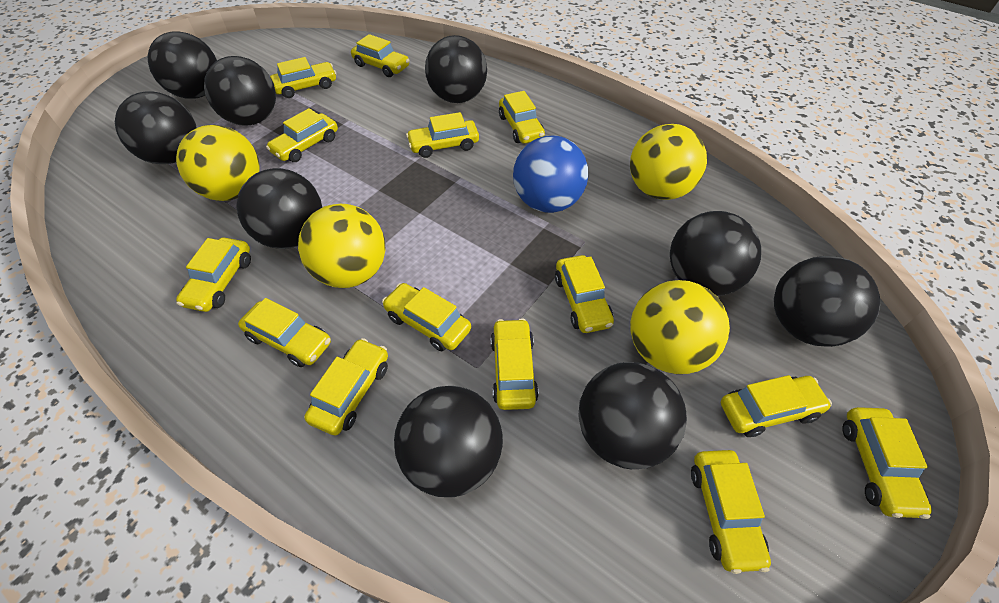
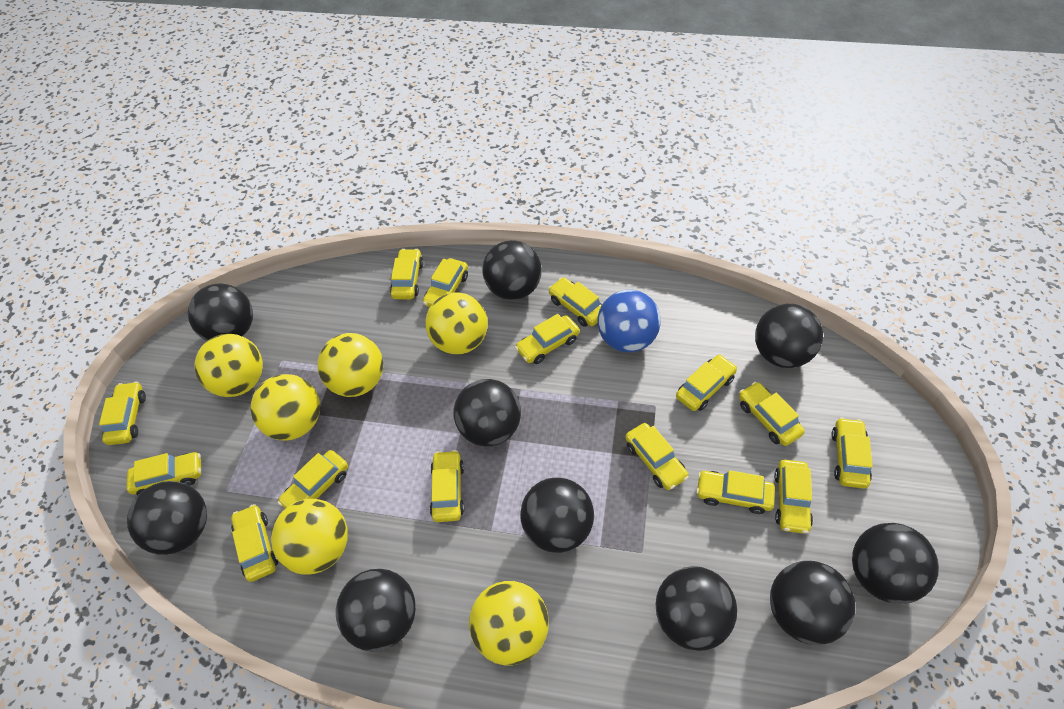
black ball: [115,91,197,164] [148,31,217,99] [204,56,276,126] [236,168,322,249] [394,386,503,497] [425,35,487,103] [578,362,687,469] [670,211,761,296] [774,256,880,347] = 9 -> [127,481,207,555] [188,284,253,341] [336,569,416,652] [454,379,521,446] [482,240,542,300] [520,477,594,553] [656,566,737,651] [755,304,823,368] [770,561,855,645] [852,523,939,604] = 10
yellow ball: [176,125,260,201] [298,204,386,288] [630,124,707,200] [630,280,730,374] = 4 -> [194,334,263,397] [250,374,320,440] [271,499,348,575] [318,333,383,397] [425,293,488,355] [469,581,549,665] = 6
yellow car: [176,238,251,312] [238,298,331,367] [266,108,338,162] [270,57,336,98] [304,338,388,436] [351,34,410,77] [382,283,471,351] [406,112,479,158] [490,318,539,410] [499,91,545,143] [555,255,614,333] [691,450,771,574] [721,375,832,437] [843,407,932,519] = 14 -> [99,381,146,445] [127,452,201,495] [231,504,278,582] [278,450,348,509] [390,249,424,299] [423,258,468,307] [430,450,464,522] [515,314,580,364] [548,277,602,327] [625,423,689,490] [676,354,737,411] [696,470,775,514] [739,382,805,446] [774,460,813,534] [831,417,873,489] = 15

